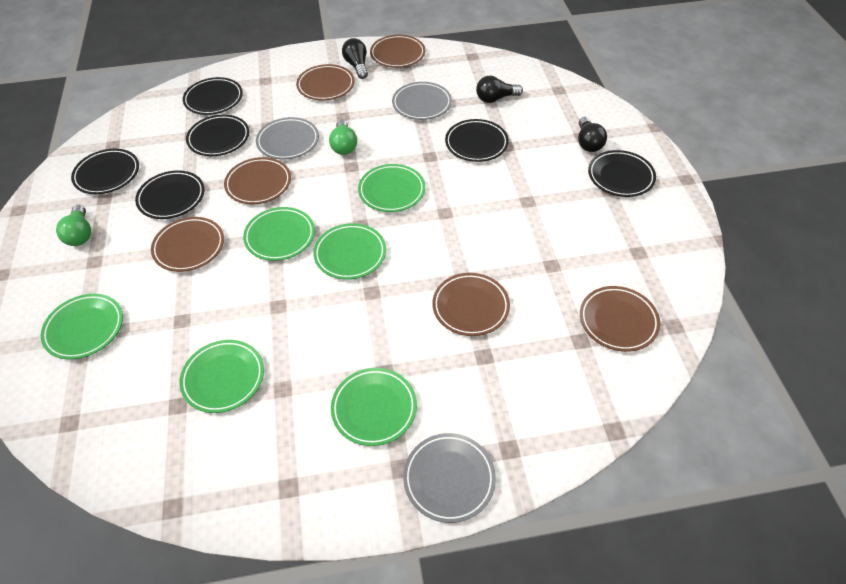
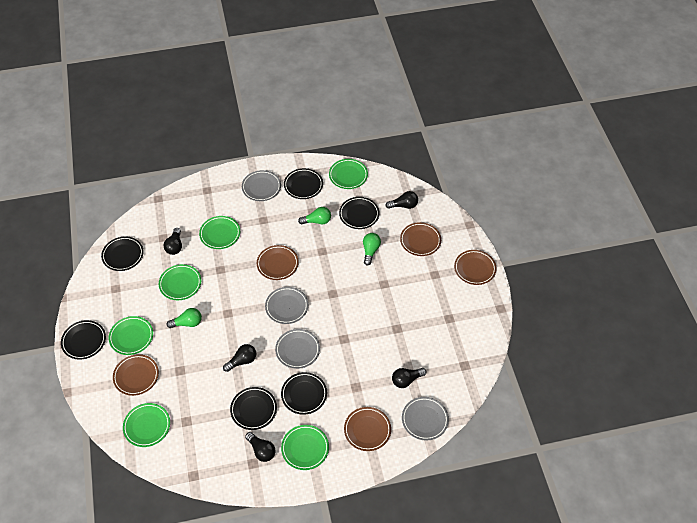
black light bulb: [342,38,368,79] [476,76,523,103] [578,117,607,152] = 3 -> [164,228,182,255] [223,344,257,372] [245,432,275,462] [385,191,418,209] [392,368,426,388] = 5
brown plate: [151,217,224,272] [224,157,291,204] [296,64,355,101] [370,35,425,68] [432,273,510,336] [580,286,660,352] = 6 -> [113,354,159,396] [257,245,299,280] [344,407,391,451] [400,222,441,256] [454,250,497,285] = 5
green light bulb: [56,205,91,246] [329,120,357,155] = 2 -> [166,308,202,328] [298,207,331,224] [363,233,381,265] = 3
grey plate: [256,117,319,160] [392,82,452,120] [403,433,496,523] = 3 -> [242,170,281,201] [265,287,308,324] [275,329,320,369] [402,397,449,440] = 4

